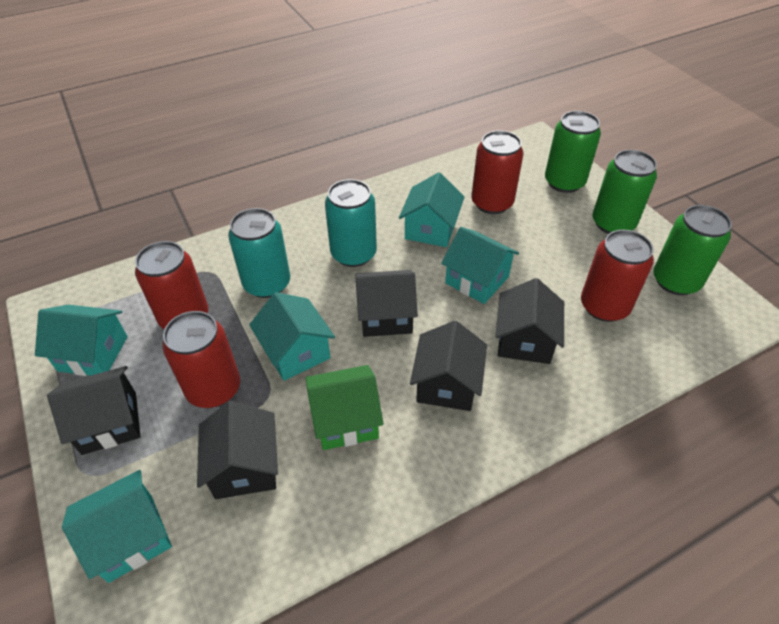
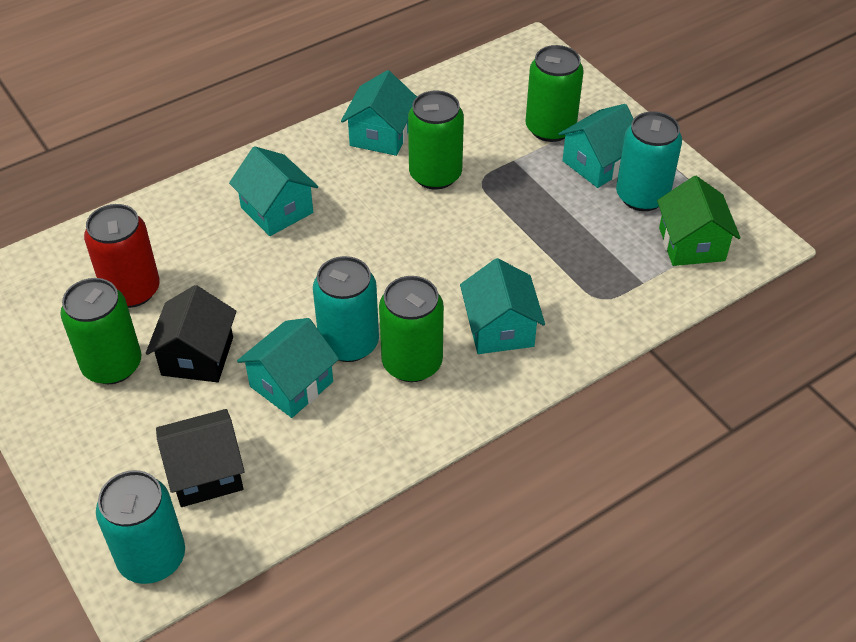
black house: [47,366,140,455] [197,401,278,499] [355,270,418,337] [410,321,487,411] [495,278,564,364] = 5 -> [146,285,236,382] [156,409,245,507] = 2
green can: [545,111,601,193] [592,150,657,234] [654,205,732,295] = 3 -> [60,278,141,384] [379,276,444,382] [408,91,464,189] [526,45,584,142] = 4
red can: [135,241,208,329] [162,311,240,408] [471,130,523,214] [581,230,654,322] = 4 -> [84,204,160,308] = 1
turquoise can: [228,208,290,298] [325,179,377,267] = 2 -> [96,470,185,584] [313,256,379,362] [616,111,682,211] = 3

